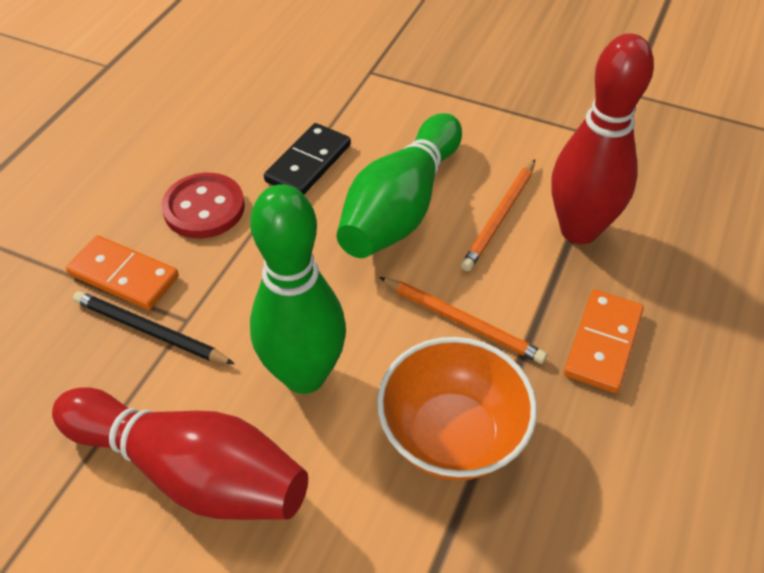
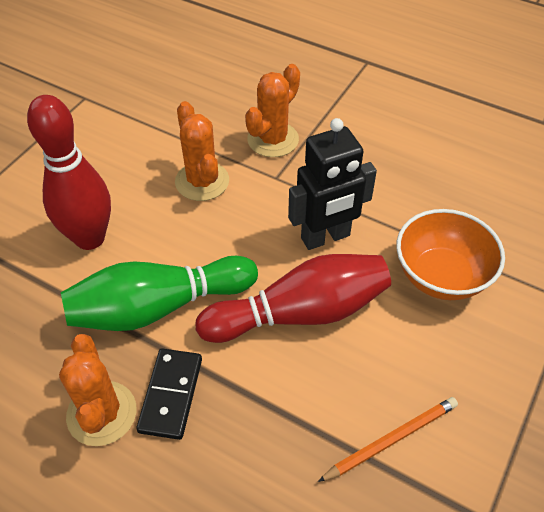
black pencil: [73,291,234,364] = 1 -> none = 0
black robot: none = 0 -> [288,118,377,250] = 1
green bowling pin: [250,184,346,394] [337,113,462,258] = 2 -> [61,256,258,331] = 1
orange cactus: none = 0 -> [59,334,136,446] [175,101,229,201] [245,64,300,157] = 3
orange domino: [66,235,179,310] [564,290,644,393] = 2 -> none = 0
orange pencil: [379,277,547,364] [461,160,535,271] = 2 -> [318,397,458,482] = 1
red button: [161,173,245,238] = 1 -> none = 0

